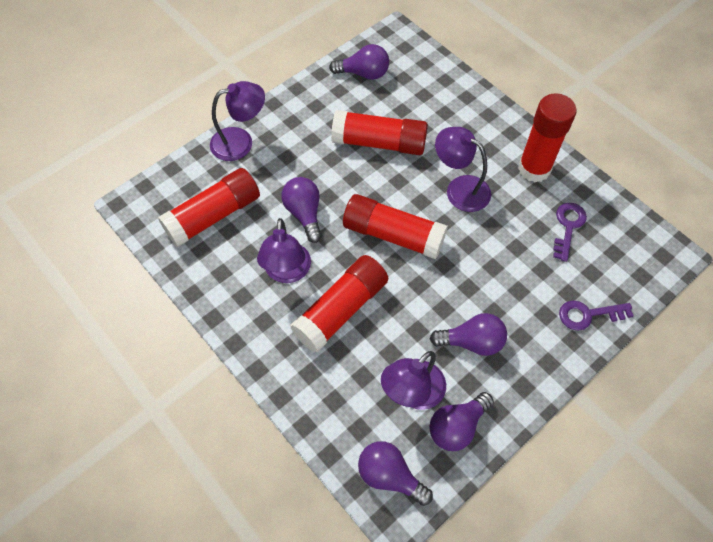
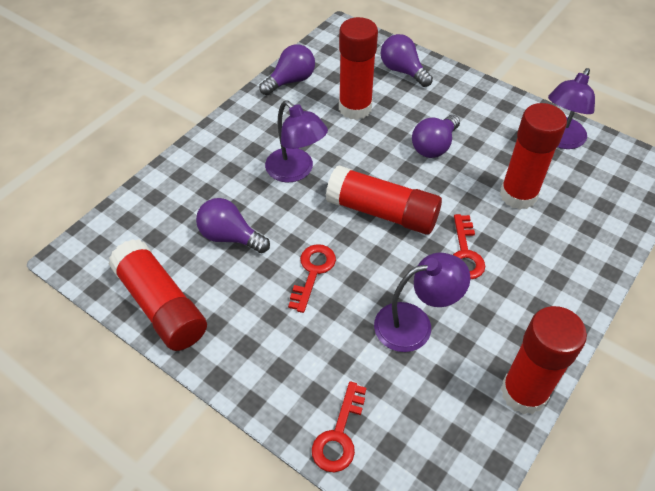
purple key: [553,203,587,262] [559,301,633,330] = 2 -> none = 0
purple lamp: [210,81,265,161] [257,218,311,283] [381,351,446,410] [435,127,491,212] = 4 -> [265,100,328,182] [374,253,471,352] [548,68,595,149] = 3
purple light bulb: [281,177,322,243] [329,44,389,80] [358,441,433,506] [429,392,494,451] [430,313,507,356] = 5 -> [196,198,270,253] [259,44,315,95] [381,34,433,87] [412,115,460,158] = 4
red key: none = 0 -> [288,244,336,313] [312,381,366,472] [453,214,485,280] = 3

